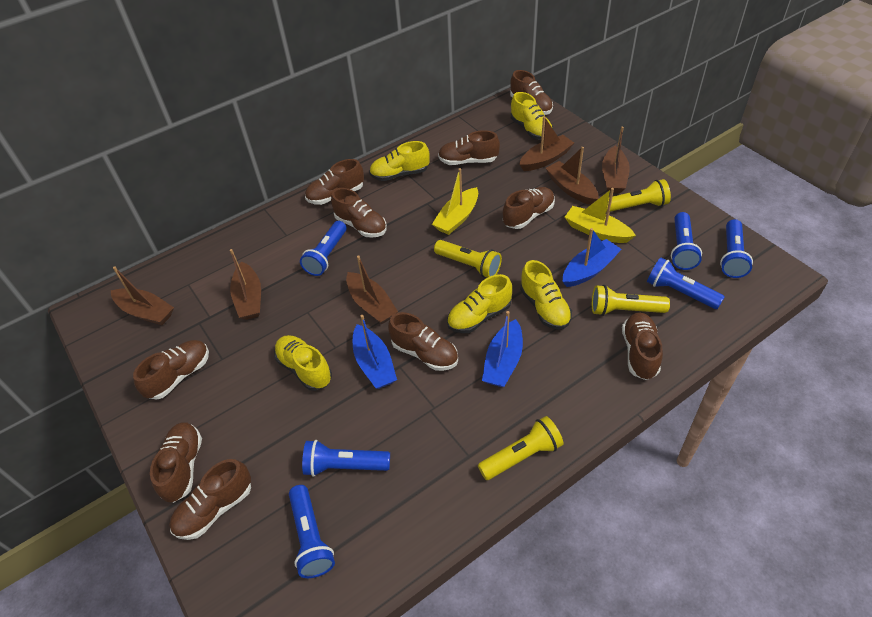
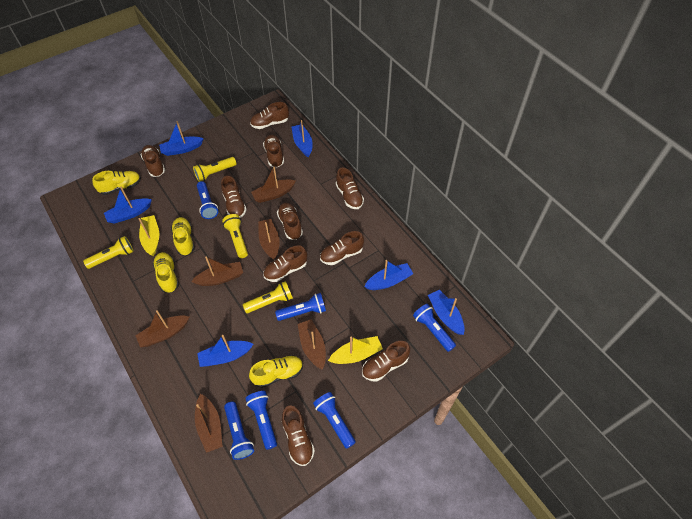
blue boat: [353,315,397,389] [482,311,523,387] [563,228,622,287] = 3 -> [104,187,152,224] [159,121,204,156] [197,335,253,367] [292,120,313,158] [364,260,414,290] [428,289,465,335] = 6
yellow shoe: [274,335,332,391] [369,141,430,181] [447,274,512,333] [511,92,554,140] [520,260,572,330] = 5 -> [92,171,141,195] [153,252,179,293] [171,217,195,256] [249,355,303,388] = 4

